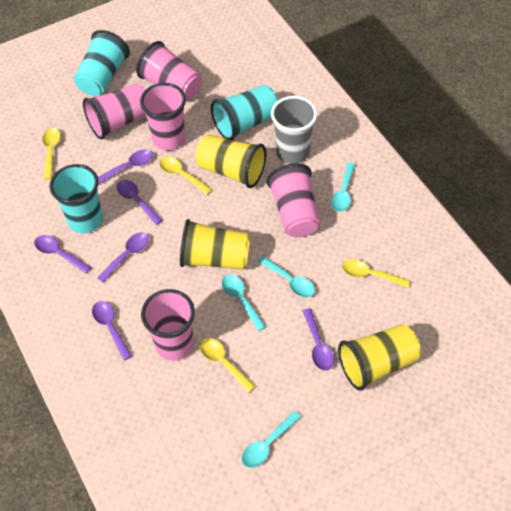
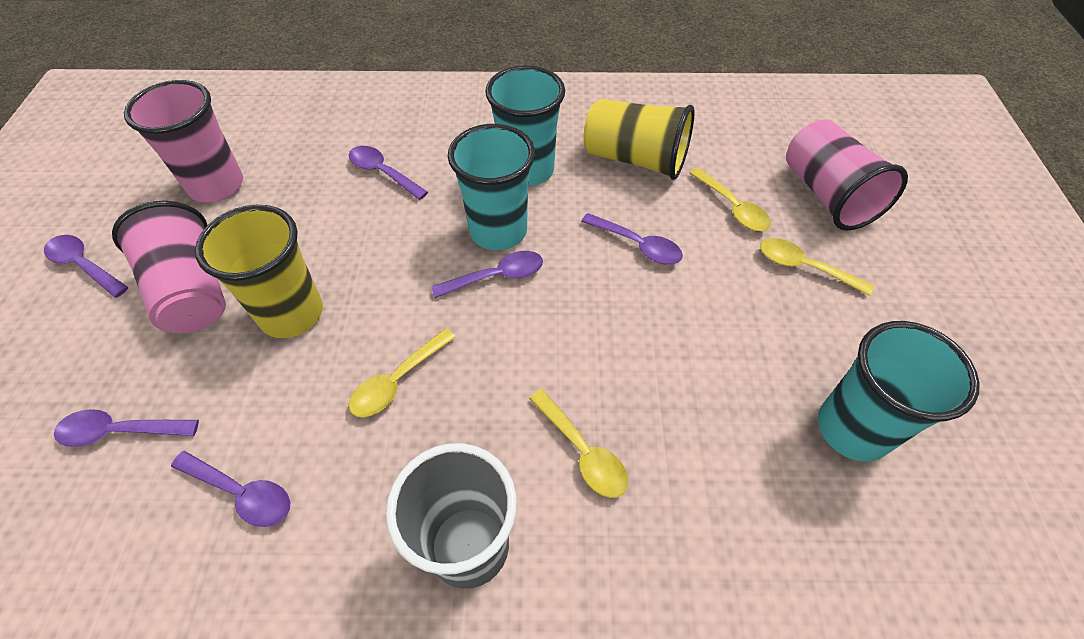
pink cup: [83,84,146,140] [136,41,202,101] [140,83,186,151] [141,289,195,361] [266,163,320,237] = 5 -> [112,201,226,333] [124,80,243,202] [786,119,908,231] = 3
turquoise spoon: [222,275,266,331] [242,411,301,468] [257,256,315,297] [331,162,356,212] = 4 -> none = 0
yellow cup: [180,219,251,270] [196,134,266,188] [338,324,421,391] = 3 -> [195,205,323,338] [584,99,694,180] = 2

